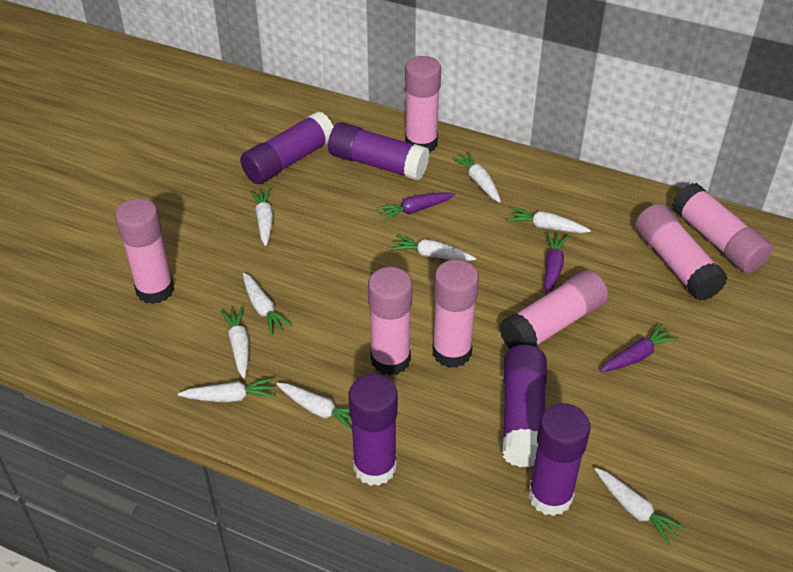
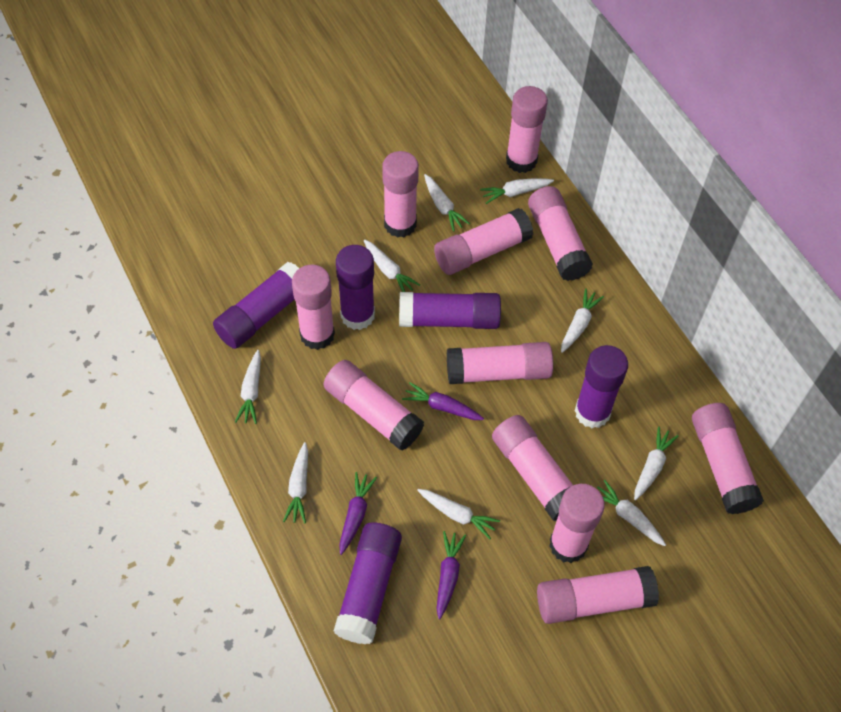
pink glue stick: [115,198,174,304] [368,267,413,376] [405,56,441,153] [432,260,479,368] [499,270,608,349] [635,204,728,301] [672,183,772,273] = 7 -> [292,265,335,350] [324,360,424,451] [382,151,419,238] [434,208,533,275] [447,342,553,384] [492,415,573,521] [506,86,548,173] [528,186,593,281] [537,566,659,624] [549,484,605,563] [692,403,764,514] = 11

